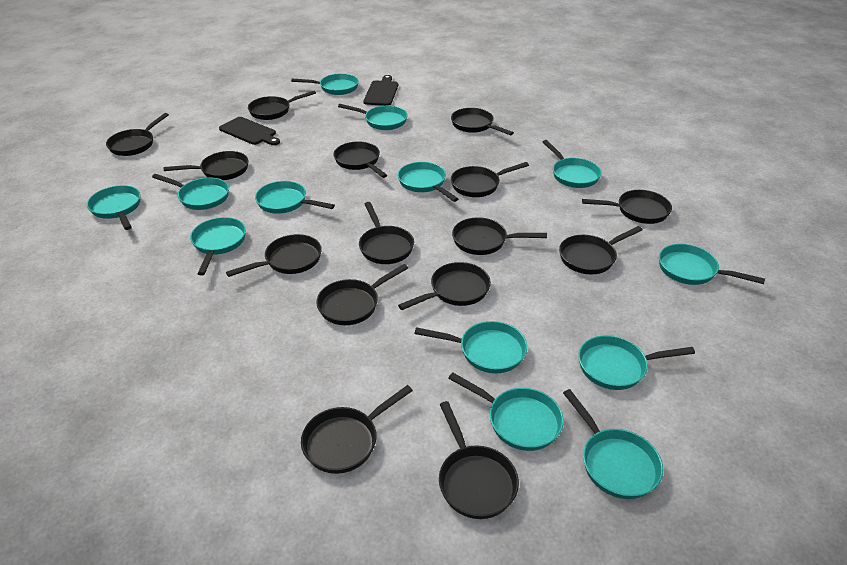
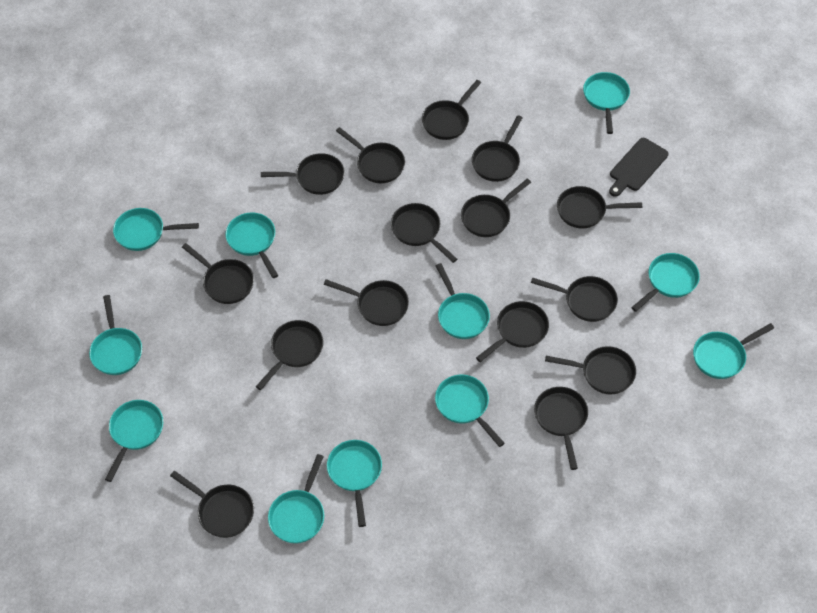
black cutting board: [219,117,280,145] [363,75,398,106] = 2 -> [609,138,669,197] = 1
turquoise pan: [87,185,140,230] [152,174,229,210] [190,217,246,275] [255,181,335,214] [291,73,359,95] [338,104,408,130] [398,162,458,202] [415,321,527,373] [448,372,564,451] [543,140,602,188] [563,389,663,499] [578,335,695,390] [659,244,765,285] = 13 -> [89,295,142,375] [105,400,163,482] [113,208,199,251] [225,213,279,278] [268,454,324,544] [327,440,382,527] [435,375,505,447] [436,263,490,339] [583,72,630,134] [631,253,700,312] [693,323,774,379] = 11

